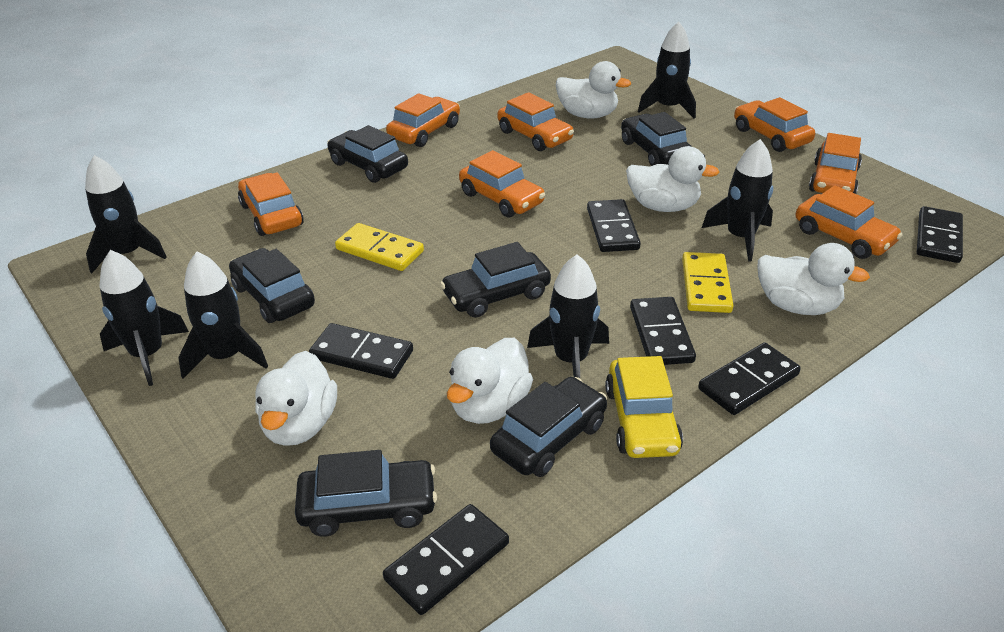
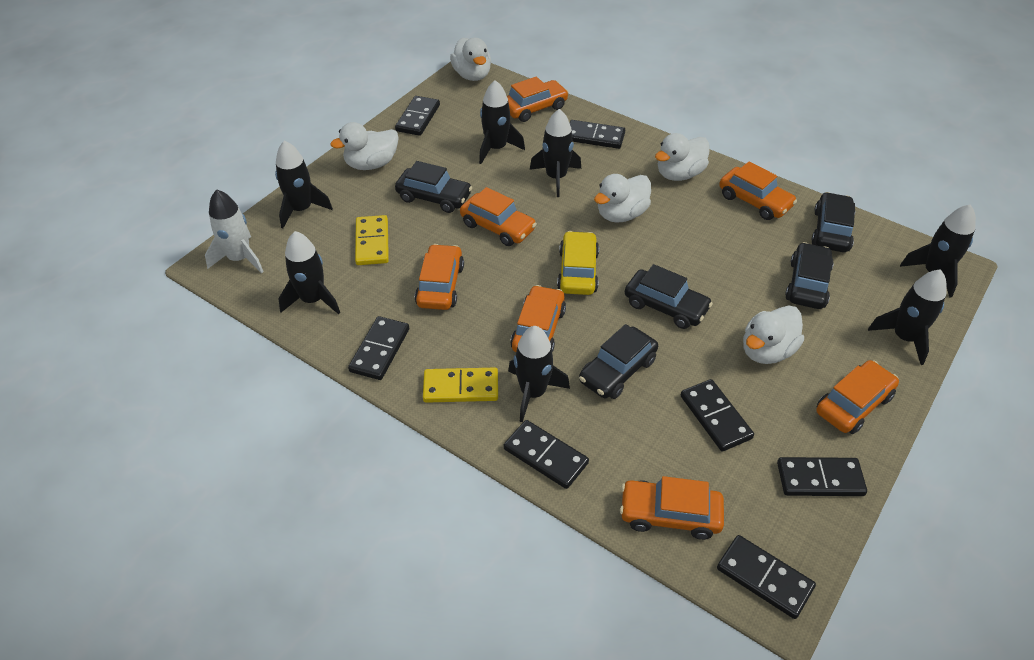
black car: [229,248,315,323] [295,450,437,537] [327,125,408,183] [440,242,551,318] [490,377,607,477] [621,112,692,166] = 6 -> [395,161,472,213] [579,324,658,399] [625,264,713,329] [785,242,834,309] [811,192,855,252] = 5
black domino: [309,323,413,379] [383,504,509,615] [587,199,641,252] [630,297,696,365] [698,343,801,415] [917,206,963,263] = 6 -> [348,316,409,380] [395,96,440,136] [504,420,589,489] [570,120,625,149] [681,379,754,451] [717,535,816,619] [777,457,867,496] = 7
black rocket: [85,155,167,273] [100,250,189,386] [178,252,268,379] [527,254,609,378] [638,21,696,119] [702,139,773,262] = 6 -> [275,140,333,228] [278,231,340,314] [479,80,525,164] [508,326,570,422] [530,109,581,197] [868,269,947,365] [900,204,976,298] = 7
white rocket: none = 0 -> [205,189,264,273] = 1

